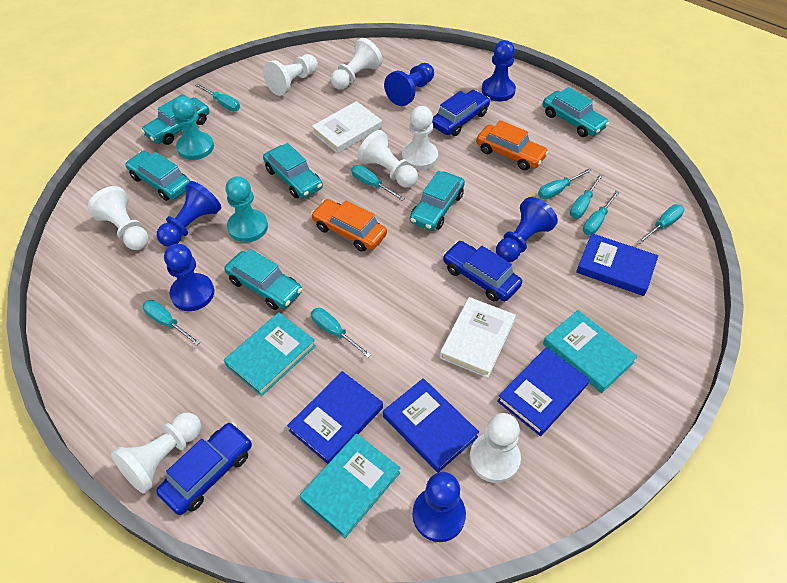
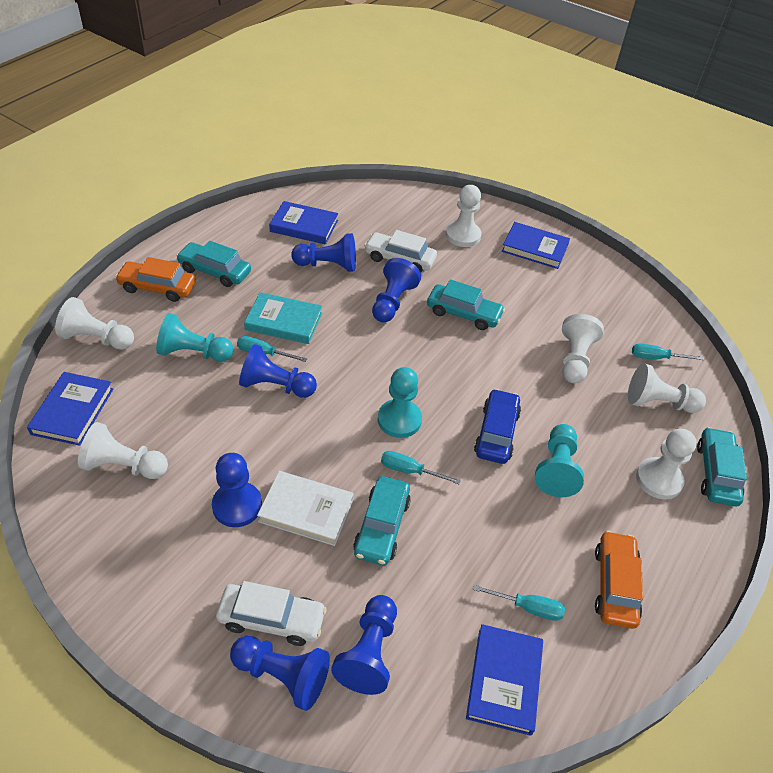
blue car: [156,422,252,515] [432,90,490,136] [443,241,522,302] = 3 -> [474,389,521,464] = 1
turquoise book: [224,312,316,396] [300,433,400,538] [543,310,637,393] = 3 -> [244,292,322,344] = 1
turquoise car: [125,151,190,201] [141,94,209,145] [224,249,302,310] [263,143,323,198] [410,171,465,231] [543,87,609,137] = 6 -> [176,241,251,287] [353,476,411,565] [427,279,505,330] [697,427,747,506] = 4
turquoise pawn: [172,96,214,160] [225,176,268,243] = 2 -> [156,313,234,362] [378,367,422,438] [535,424,584,497] = 3
turquoise screwdriver: [143,300,200,346] [195,83,240,111] [311,308,371,358] [351,165,405,201] [538,168,592,199] [570,174,603,219] [583,191,620,235] [637,204,684,244] = 8 -> [237,336,308,362] [381,451,461,485] [472,585,565,621] [632,344,704,360] = 4
white book: [312,101,382,154] [440,297,516,378] = 2 -> [257,471,354,546] = 1
white car: none = 0 -> [216,581,327,646] [364,230,437,273] = 2
white pawn: [88,186,149,250] [111,413,201,494] [263,54,318,96] [331,38,383,90] [357,130,418,188] [402,106,438,170] [470,413,521,483] = 7 -> [55,297,134,350] [78,422,168,479] [446,185,481,247] [562,314,604,383] [628,363,706,413] [636,429,697,499] = 6

